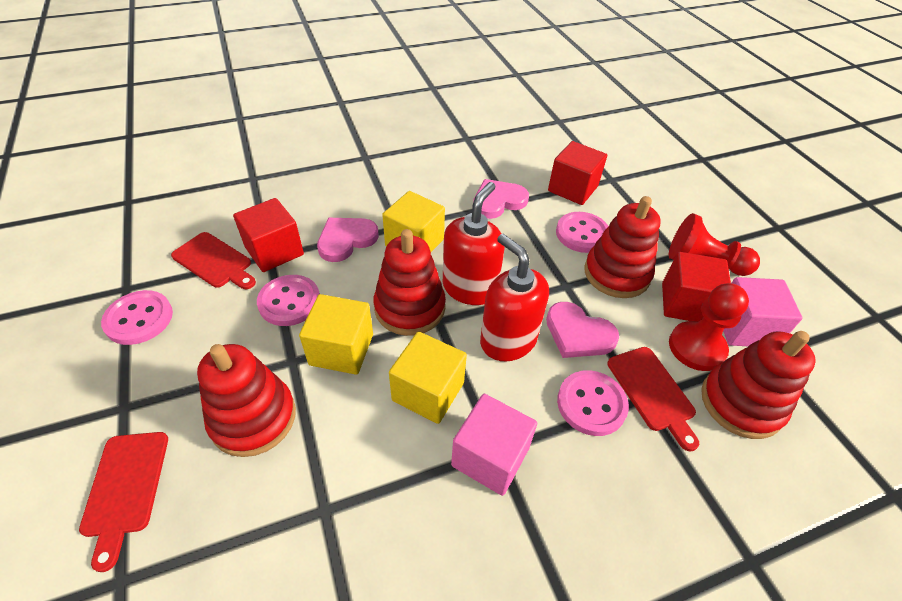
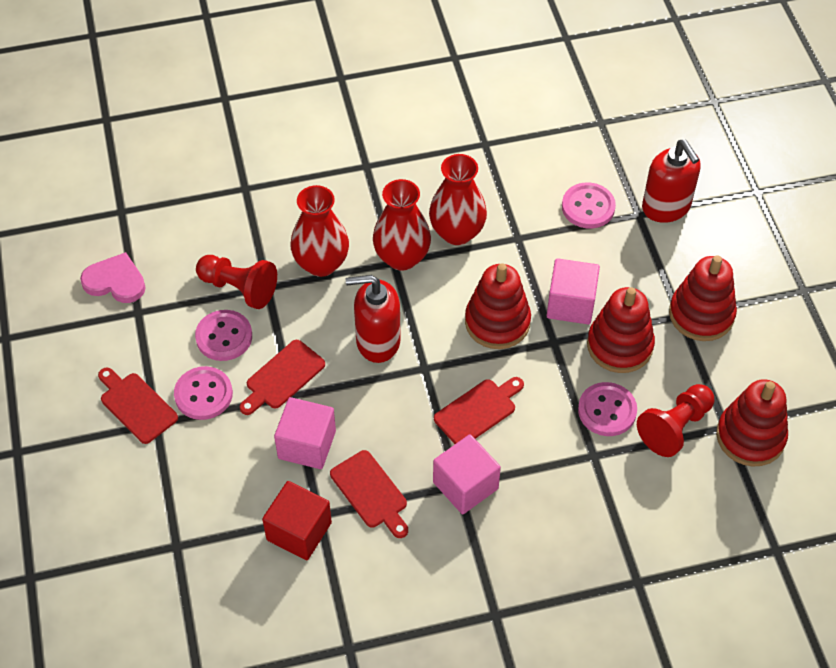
pink cube: [451,394,537,496] [723,277,803,346] = 2 -> [274,397,336,469] [433,434,501,514] [547,258,600,325] = 3
pink heart: [317,218,379,262] [473,179,529,219] [546,302,619,358] = 3 -> [80,252,146,303] = 1
red cube: [233,198,304,272] [548,141,607,205] [662,252,731,322] = 3 -> [262,481,332,560] = 1
red cutting board: [79,432,168,572] [171,232,256,289] [607,347,699,451] = 3 -> [98,368,178,444] [240,340,325,415] [330,450,408,538] [434,377,524,444] = 4
red vase: none = 0 -> [291,185,349,277] [373,179,431,271] [429,154,487,245] = 3
yellow cube: [299,294,373,375] [382,191,445,252] [389,332,467,424] = 3 -> none = 0

